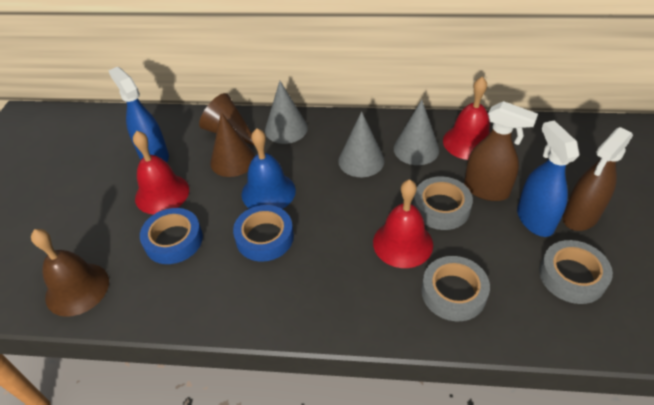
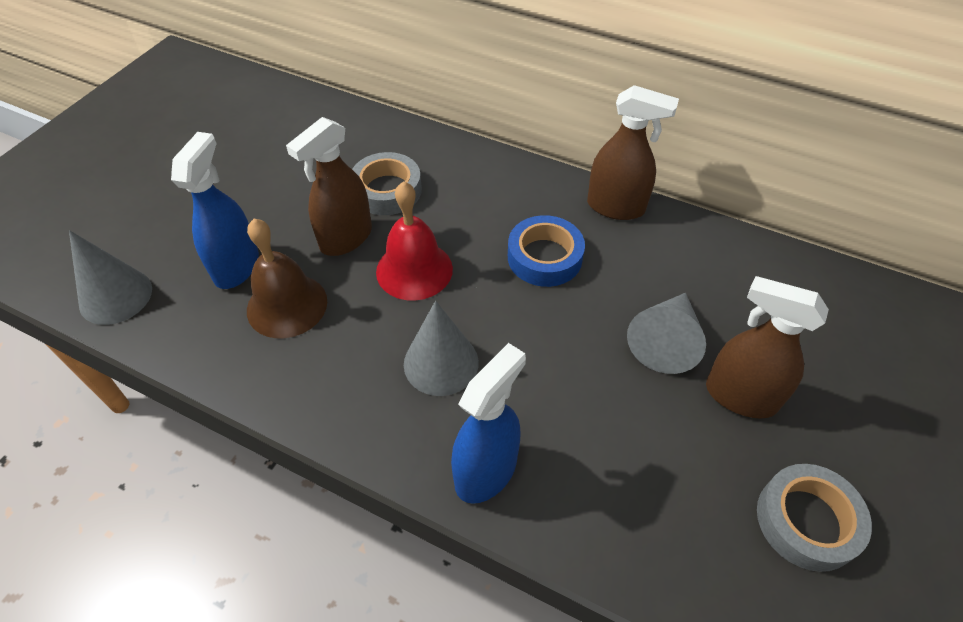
blue bell: [241,128,296,209] = 1 -> none = 0
blue tape: [140,208,203,264] [233,205,294,262] = 2 -> [508,215,585,287] = 1
brown cone: [199,93,255,146] [210,112,255,177] = 2 -> none = 0
brown spray bottle: [464,101,538,201] [563,127,633,231] = 2 -> [286,117,372,256] [587,85,679,220] [706,276,829,419] = 3
grey tape: [413,176,473,230] [421,256,490,321] [539,240,613,304] = 3 -> [352,152,422,215] [757,464,872,572] = 2
red bell: [133,131,189,215] [373,179,433,268] [443,77,490,160] = 3 -> [376,181,453,301] = 1

